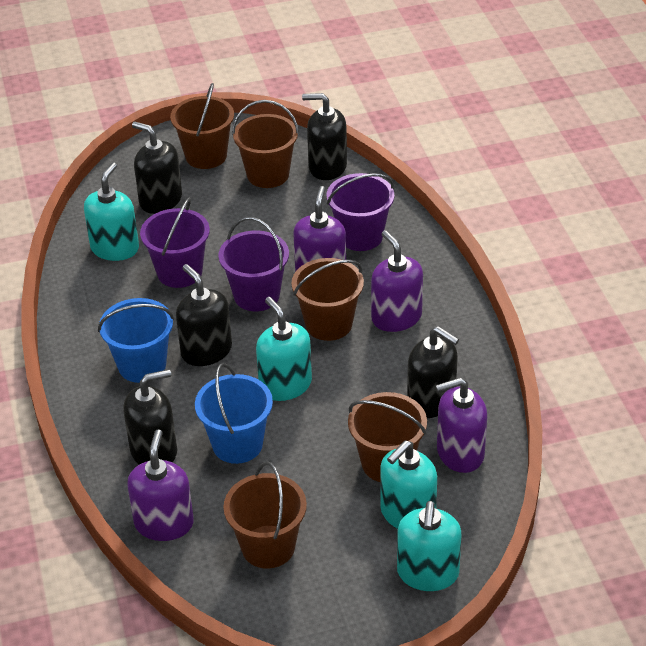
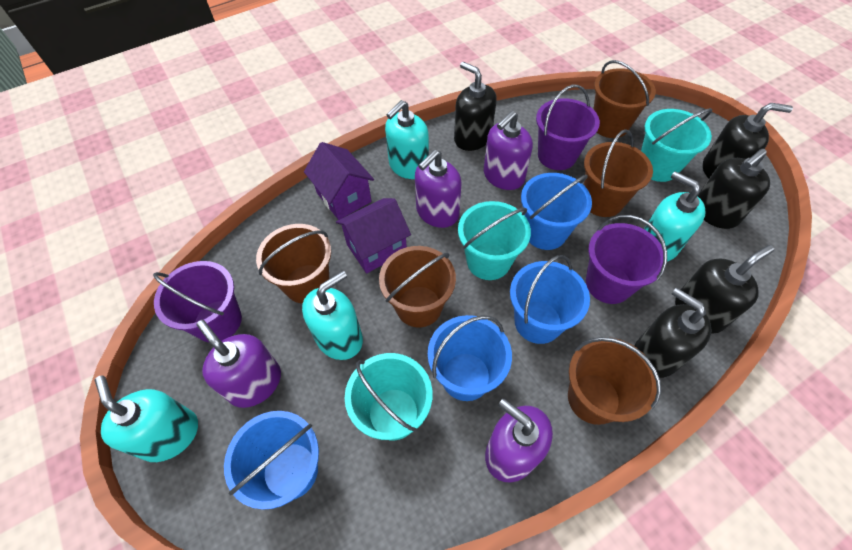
blue bucket: [98,298,174,383] [195,363,273,464] = 2 -> [224,411,319,510] [428,315,512,401] [510,255,590,344] [521,173,592,250] = 4
purple house: none = 0 -> [304,142,374,220] [336,198,411,273] = 2
turquoise bucket: none = 0 -> [345,353,433,440] [458,201,531,280] [641,108,713,182] = 3

